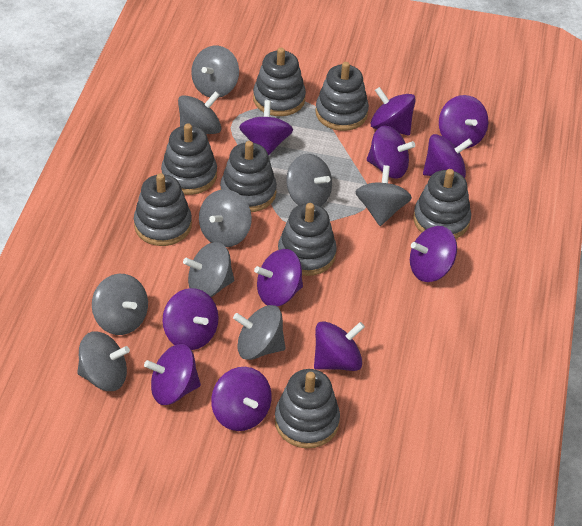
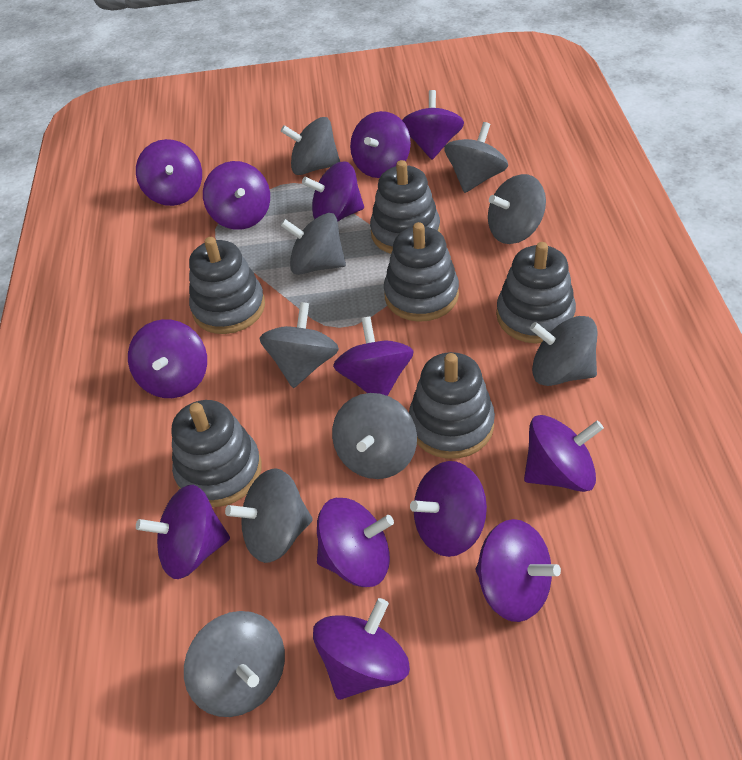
grey stacking toy: [134,173,192,246] [161,123,217,195] [220,141,277,212] [253,48,306,116] [275,369,340,448] [278,203,337,276] [315,62,369,131] [413,169,471,239] = 8 -> [171,400,261,507] [189,237,265,334] [370,160,440,254] [384,222,459,322] [409,352,495,459] [496,242,576,344] = 6
purple spinning top: [144,344,201,405] [162,288,219,350] [211,367,272,431] [239,100,293,156] [254,249,303,306] [314,321,365,371] [367,126,415,179] [371,87,416,135] [410,226,457,282] [423,134,472,178] [439,95,488,149] = 11 -> [128,319,207,398] [136,139,202,206] [136,485,230,579] [203,161,270,230] [302,161,364,221] [313,598,410,700] [317,498,394,587] [333,316,414,396] [350,111,411,178] [402,90,464,159] [410,461,487,557] [475,519,561,622] [524,415,604,492] = 13

